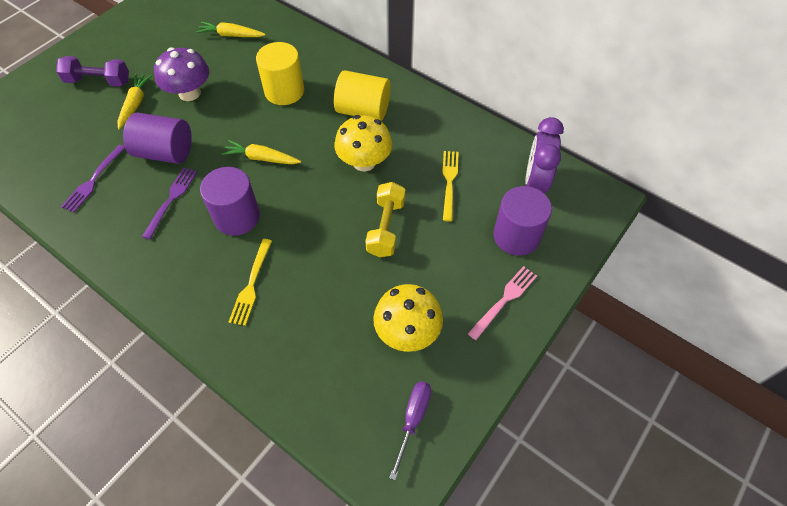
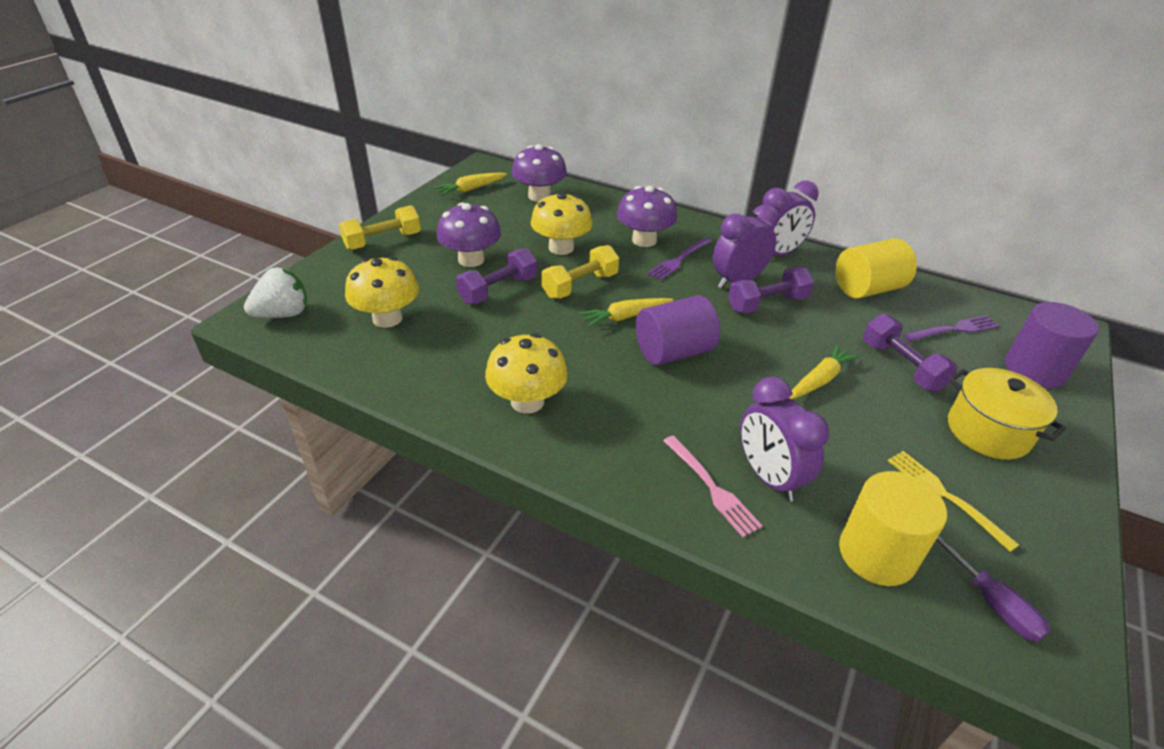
purple clock: [525,117,564,193] = 1 -> [713,204,779,289] [740,376,829,502] [757,181,819,256] = 3
purple cylinder: [123,112,192,164] [200,167,260,236] [493,186,552,256] = 3 -> [636,295,720,365] [1005,302,1099,388] = 2
purple dumbbell: [56,56,129,87] = 1 -> [456,248,537,304] [728,267,814,314] [863,314,958,392] = 3
purple mushroom: [154,47,209,101] = 1 -> [437,203,501,267] [512,144,567,202] [617,186,677,247] = 3
white strawberry: none = 0 -> [244,268,307,318] = 1
yellow dumbbell: [365,182,405,257] = 1 -> [339,205,421,250] [541,245,619,299] = 2
yellow fork: [229,239,272,326] [442,151,459,221] = 2 -> [888,451,1019,552] = 1
yellow mushroom: [335,115,392,172] [373,284,443,352] = 2 -> [345,257,419,328] [485,333,568,414] [531,192,593,255] = 3
yellow pot: none = 0 -> [948,368,1066,460] = 1

